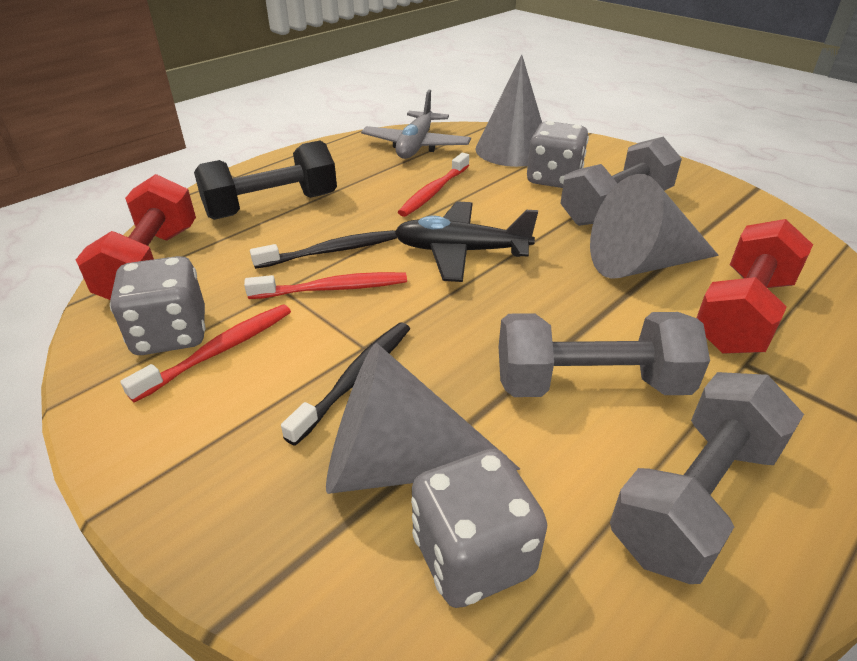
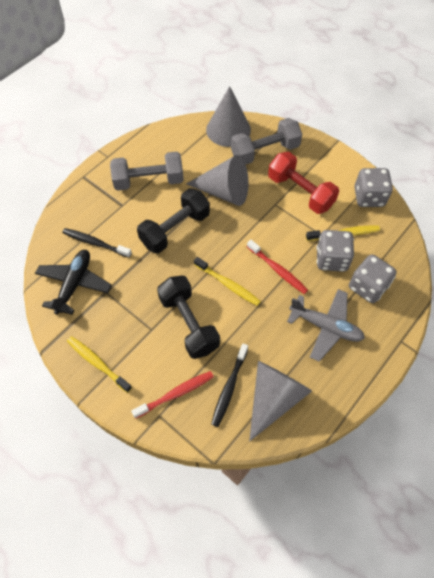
black dumbbell: [194,141,337,220] = 1 -> [137,188,210,253] [157,275,220,359] = 2
grey dumbbell: [498,312,710,397] [560,137,682,226] [610,372,804,584] = 3 -> [110,152,184,191] [231,118,302,164] = 2
red dumbbell: [76,174,196,300] [697,219,813,354] = 2 -> [268,152,339,214] = 1
red toothbrush: [120,304,291,402] [244,272,407,299] [398,153,469,217] = 3 -> [131,371,214,418] [247,240,308,294] = 2
yellow toothbrush: none = 0 -> [67,336,132,393] [194,257,261,306] [306,226,380,241] = 3

